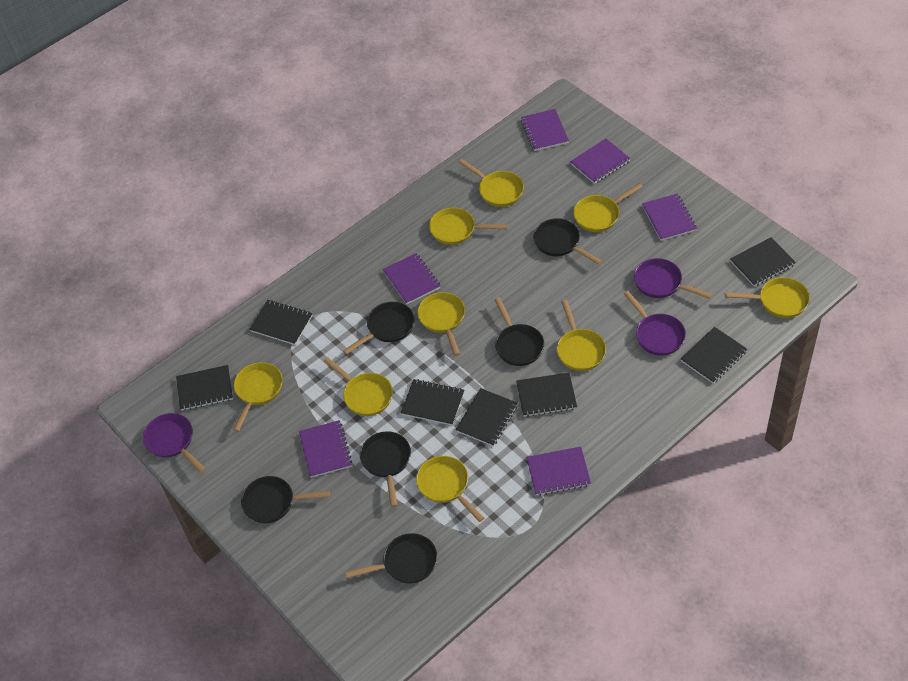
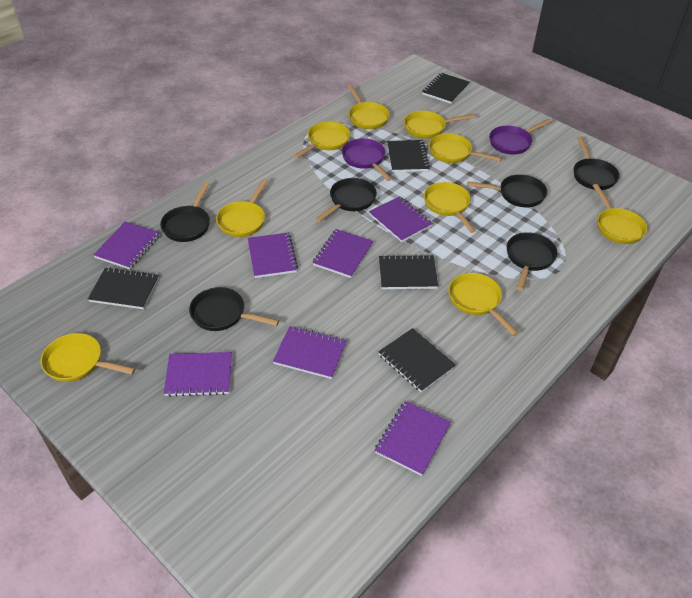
black notebook: [176,365,233,411] [249,300,313,345] [401,379,464,426] [456,388,518,447] [516,373,577,417] [681,327,747,383] [730,237,796,286] = 7 -> [88,267,159,309] [378,328,456,392] [379,254,438,289] [387,140,430,172] [422,73,470,104] = 5
purple notebook: [299,420,352,478] [383,253,440,304] [521,109,569,151] [526,447,591,496] [570,139,631,184] [642,193,697,241] = 6 -> [93,221,160,269] [164,352,232,397] [248,233,298,278] [273,326,347,379] [312,229,374,278] [369,197,433,242] [375,401,451,476] = 7
purple pan: [143,413,205,473] [624,291,686,356] [634,258,713,299] = 3 -> [342,138,392,181] [489,119,552,155] = 2

